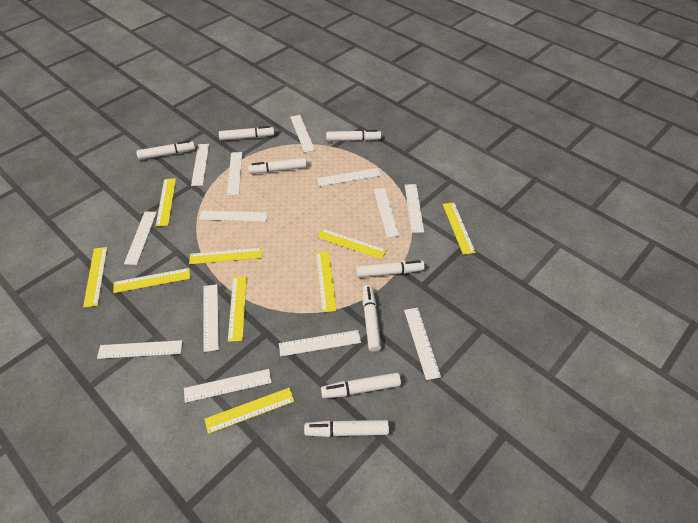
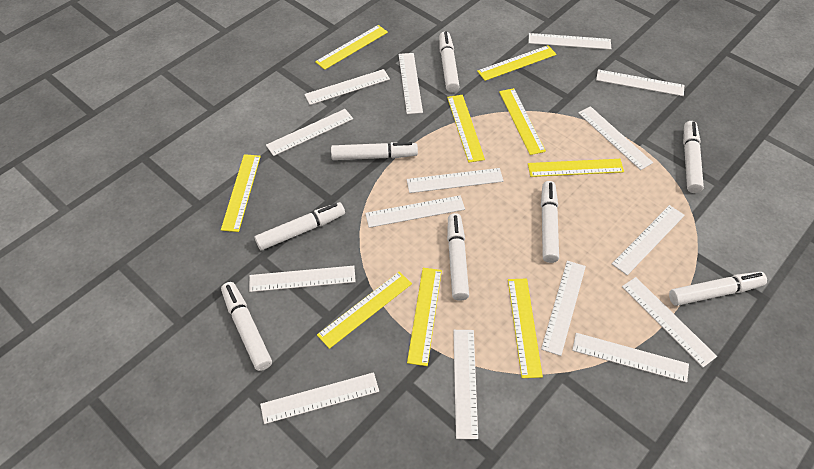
white ruler: [97,340,183,359] [124,211,157,265] [184,369,272,403] [191,144,209,186] [199,210,268,222] [203,284,219,352] [227,152,242,196] [279,330,361,357] [290,115,315,153] [317,168,381,187] [374,188,400,238] [404,308,441,380] [405,184,424,233] = 13 -> [249,266,356,292] [260,372,379,424] [266,109,353,156] [304,69,390,105] [365,195,465,228] [399,53,423,114] [407,168,504,193] [453,330,478,439] [529,33,611,50] [541,261,586,356] [572,333,689,383] [578,106,653,170] [596,69,684,96] [612,205,685,275] [622,277,717,367] = 15

